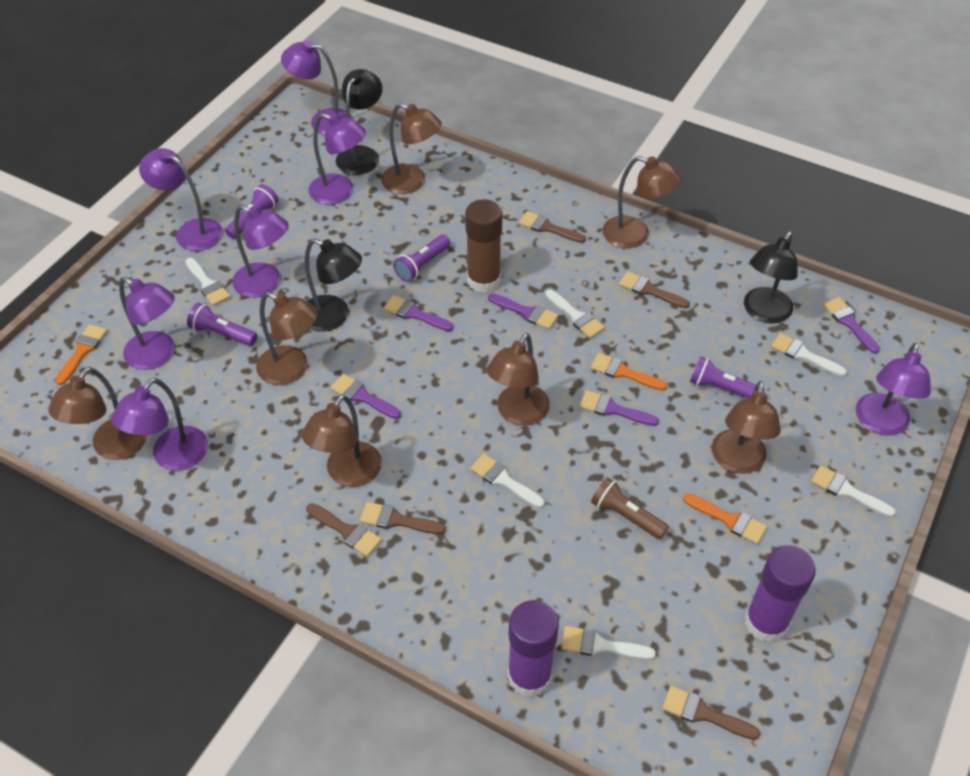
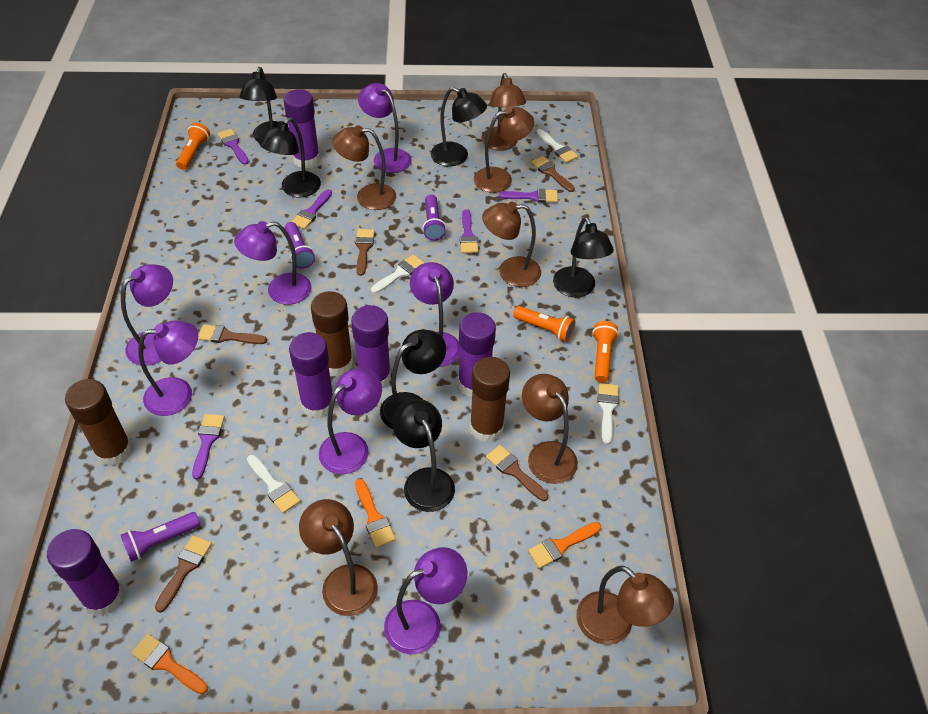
black lamp: [304,238,362,332] [336,69,382,175] [744,231,798,324] = 3 -> [240,67,289,143] [260,118,321,197] [380,330,446,429] [392,399,455,512] [431,87,487,166] [553,217,614,298] = 6
brown flashlight: [591,477,669,539] = 1 -> none = 0
brown glue stick: [465,199,502,293] = 1 -> [65,379,132,466] [311,291,353,377] [470,357,510,442] = 3
orange flashlight: none = 0 -> [176,123,210,170] [513,306,575,342] [592,321,619,383] = 3
purple flashlight: [187,303,257,346] [225,184,279,239] [393,235,450,282] [690,356,765,398] = 4 -> [121,512,200,562] [285,222,315,269] [422,195,446,241] = 3
purple glue stick: [508,600,559,697] [745,545,816,643] = 2 -> [47,529,124,616] [283,89,320,169] [289,332,335,418] [351,305,391,388] [458,312,496,397] = 5
white brush: [185,258,230,306] [470,454,545,508] [545,290,605,338] [561,626,656,660] [771,333,847,377] [811,465,896,517] = 6 -> [247,455,300,513] [371,255,424,294] [536,129,578,163] [597,383,619,445] = 4

